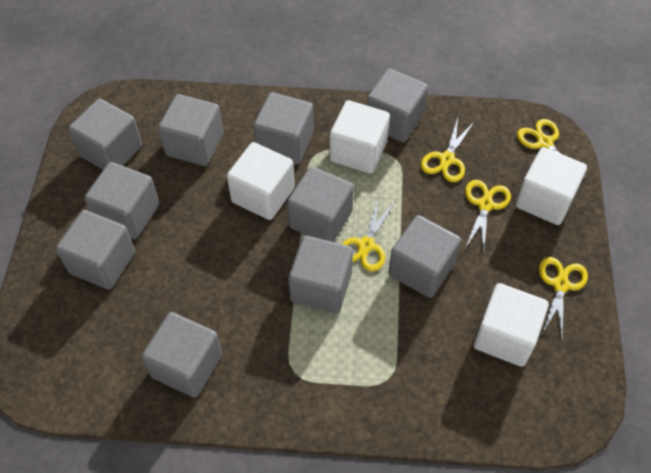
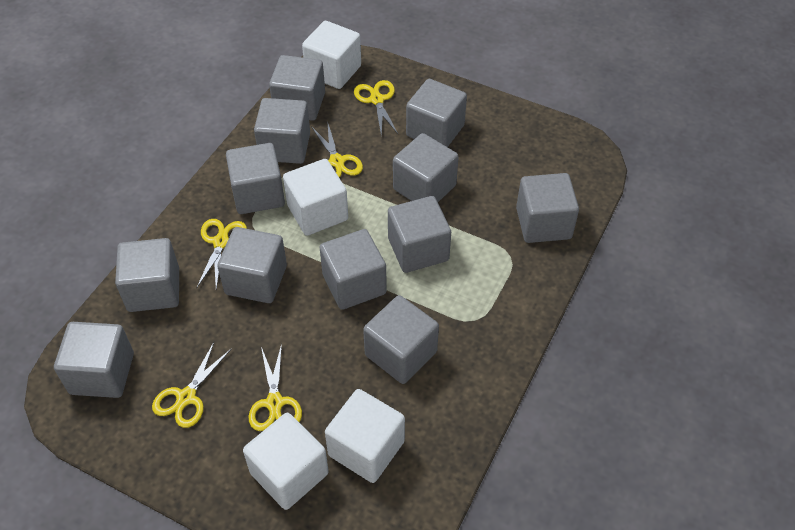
grey cube: [56,210,135,290] [68,99,142,170] [84,162,159,239] [142,312,222,398] [158,94,223,166] [253,92,314,165] [287,167,354,242] [288,236,353,313] [367,69,428,143] [388,215,461,298] = 10 -> [54,322,134,398] [115,238,179,312] [217,227,287,303] [226,143,285,214] [254,98,310,164] [269,55,325,121] [319,229,387,310] [363,295,439,384] [388,196,451,273] [393,133,459,202] [406,79,467,147] [516,173,579,243] = 12

